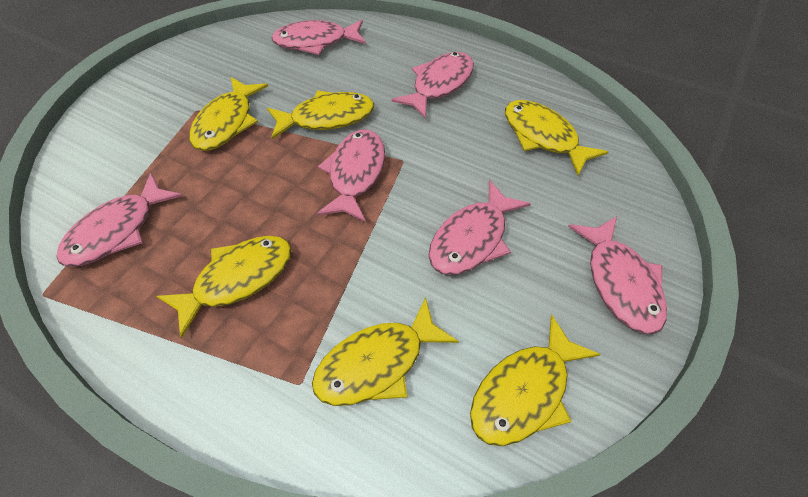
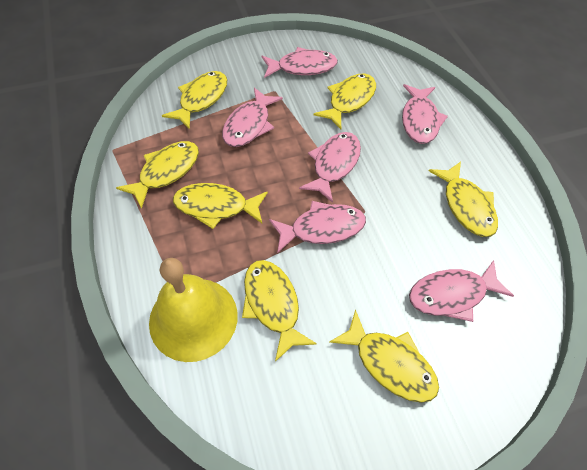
yellow bell: none = 0 -> [149,258,238,362] = 1
yellow fish: [157,236,292,338] [190,77,268,151] [267,91,374,139] [312,297,459,406] [470,315,601,446] [505,100,608,176] = 6 -> [116,141,199,209] [162,71,227,130] [173,183,268,229] [242,260,317,362] [313,73,376,129] [329,309,439,403] [429,162,498,237] = 7

